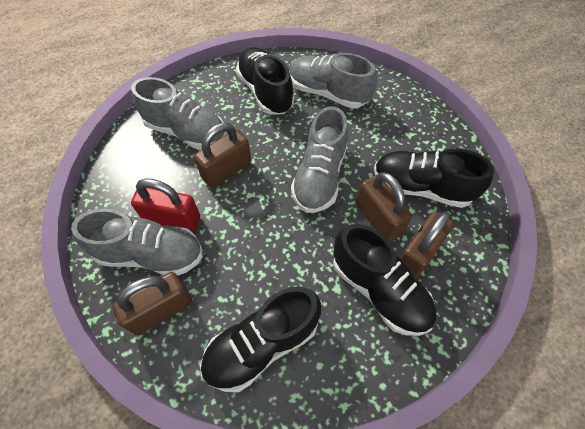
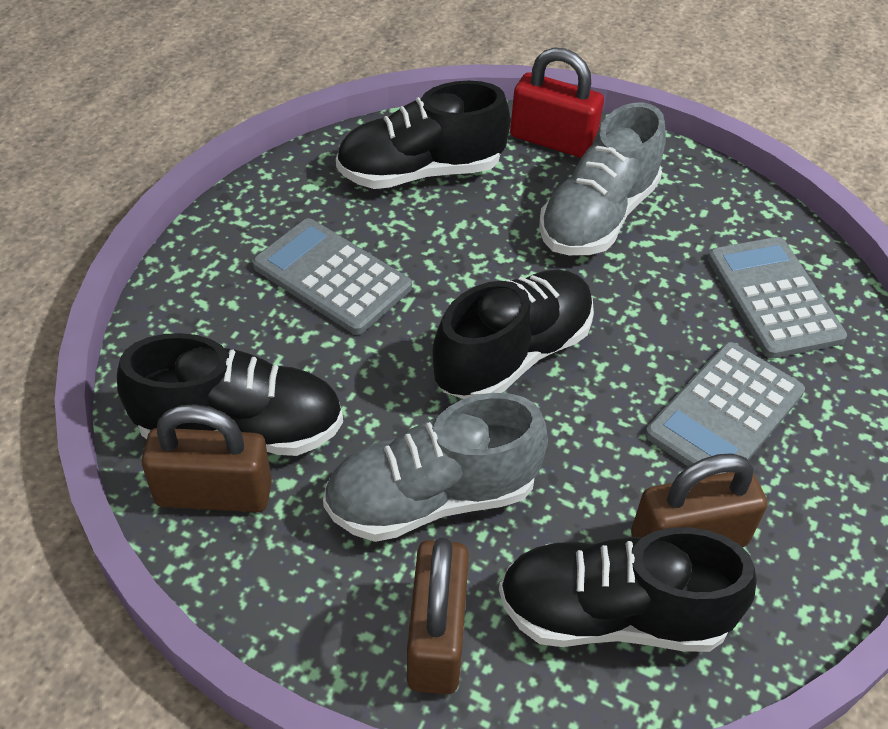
brown padlock: [112,272,192,335] [194,123,251,188] [356,172,412,242] [400,211,454,279] = 4 -> [141,404,272,512] [407,537,469,694] [631,453,767,547] = 3
grey calculator: none = 0 -> [252,218,412,335] [645,342,805,475] [707,237,847,359] = 3
grey shoe: [71,209,203,276] [131,77,226,150] [289,53,377,109] [291,106,348,213] = 4 -> [323,393,548,542] [539,103,666,255] = 2

